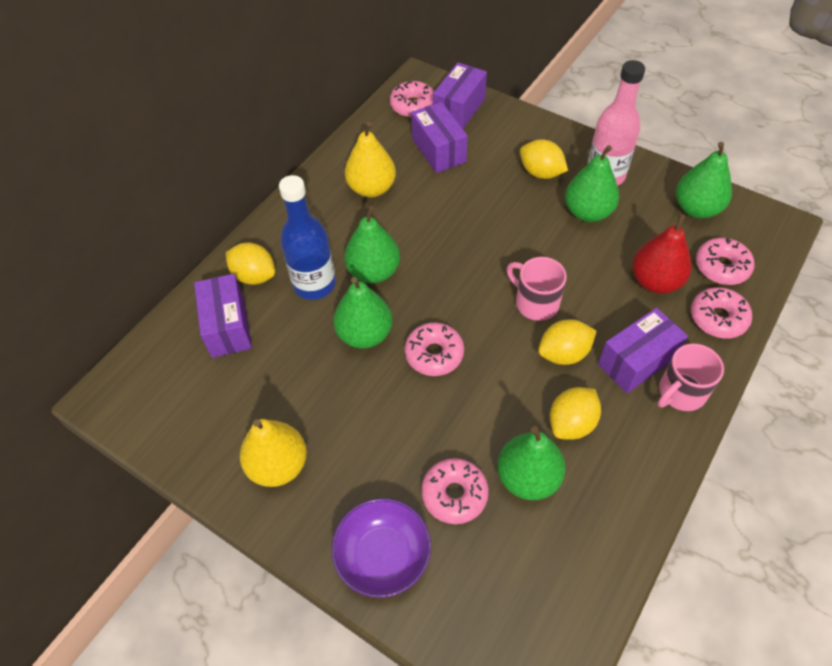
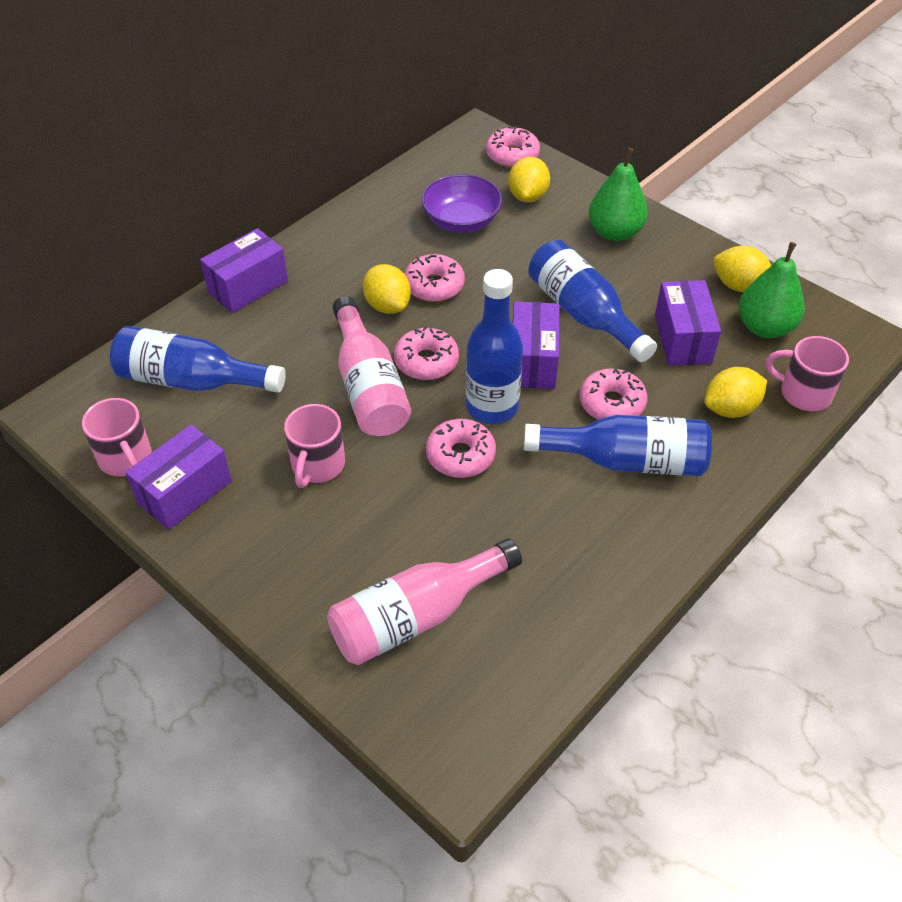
blue bottle: [279,175,336,300] = 1 -> [110,326,286,393] [466,269,523,424] [524,415,712,476] [528,240,657,362] = 4
green pear: [333,277,393,349] [344,206,400,283] [497,426,566,500] [565,145,619,222] [676,142,732,219] = 5 -> [589,148,648,241] [739,242,805,338] = 2
pink bottle: [587,60,645,186] = 1 -> [327,538,522,665] [332,296,411,436] = 2
pink mug: [507,257,567,321] [658,344,724,411] = 2 -> [82,398,152,476] [284,404,345,488] [766,336,849,411] = 3
red pear: [632,214,692,294] = 1 -> none = 0
yellow pear: [240,419,307,487] [345,122,396,198] = 2 -> none = 0

